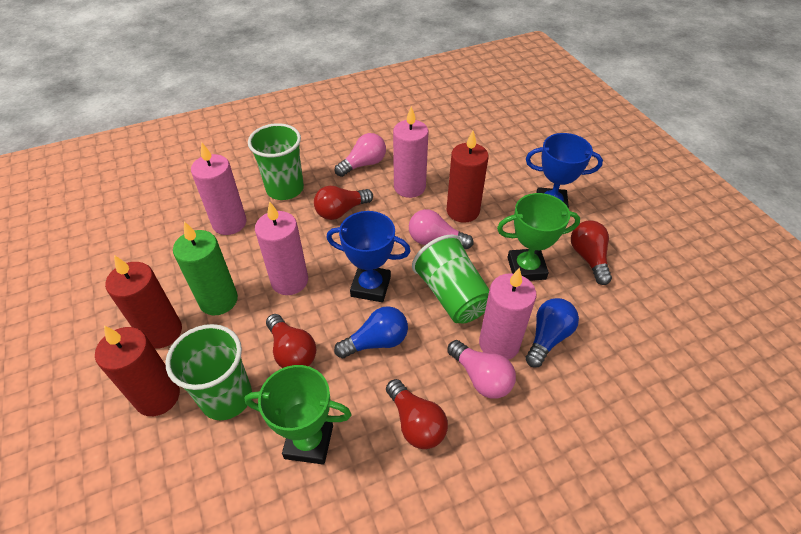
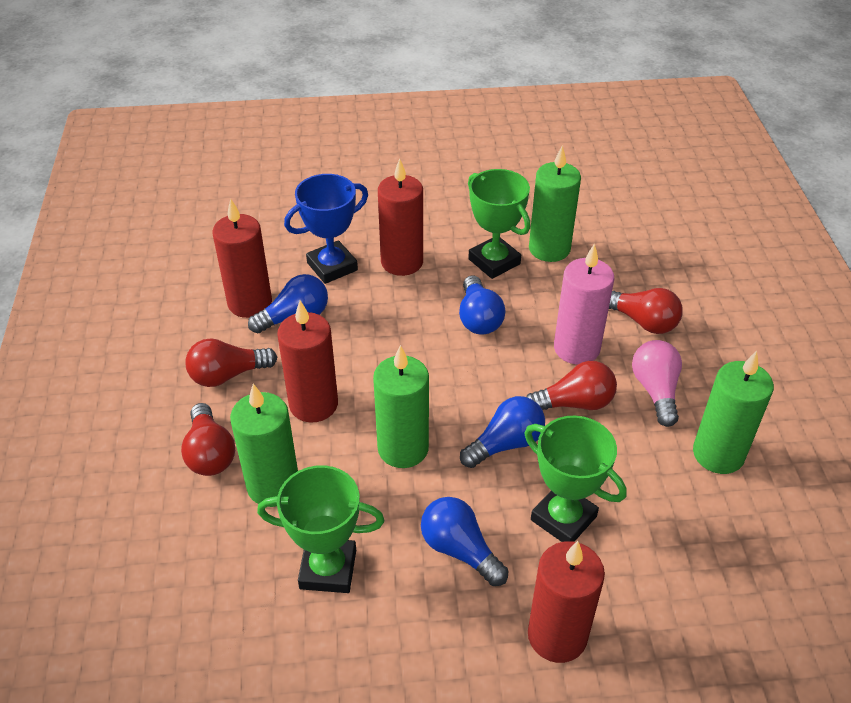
blue light bulb: [334,306,408,358] [525,298,579,368] = 2 -> [248,274,328,334] [421,497,508,586] [459,275,506,334] [460,396,545,468] = 4
blue trophy: [326,211,411,302] [526,133,603,209] = 2 -> [284,174,368,284] = 1
green candle: [173,221,238,315] = 1 -> [230,384,298,507] [373,345,429,468] [529,145,581,262] [693,351,774,474] = 4
green cup: [165,324,252,420] [248,123,304,200] [412,235,490,324] = 3 -> none = 0
green trophy: [245,365,352,465] [497,193,580,281] = 2 -> [257,465,384,593] [468,169,531,279] [525,416,627,542] = 3
pink candle: [191,142,247,235] [255,201,308,295] [393,106,428,198] [479,268,536,360] = 4 -> [554,243,614,365] = 1
pink light bulb: [335,133,386,177] [409,209,474,249] [447,340,516,399] = 3 -> [632,340,682,427] = 1
red candle: [95,326,180,416] [105,255,182,349] [446,131,488,223] = 3 -> [212,199,272,318] [277,301,338,422] [378,158,423,276] [528,541,605,663] = 4

